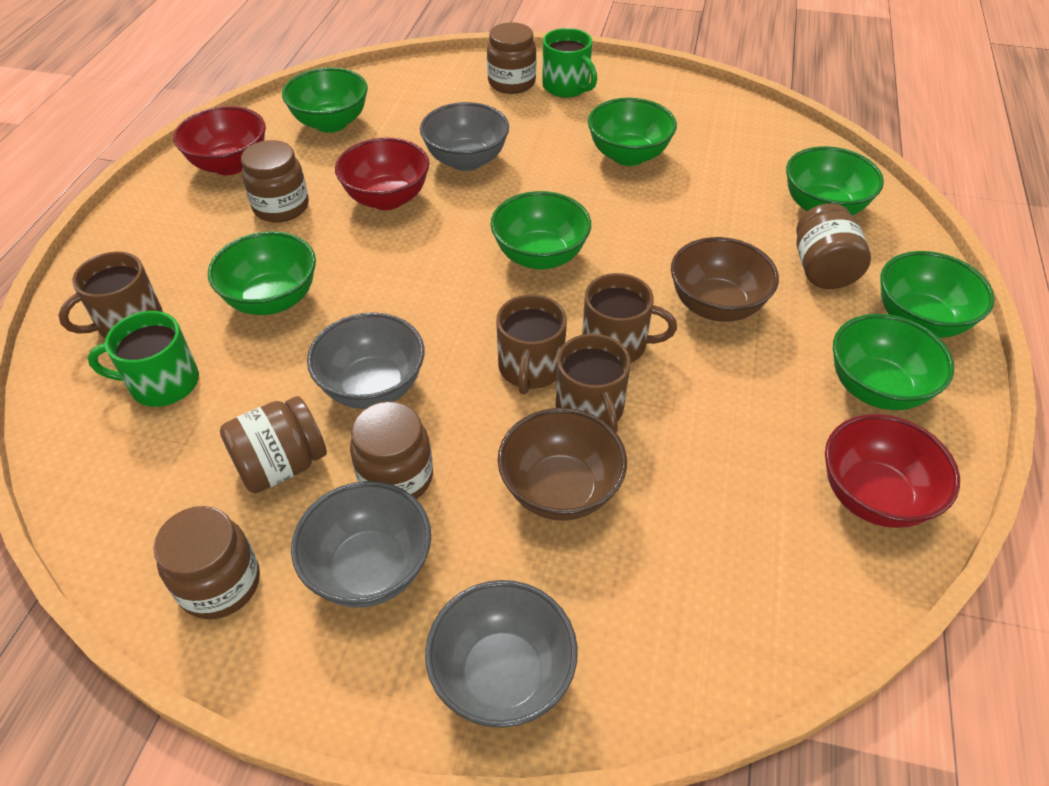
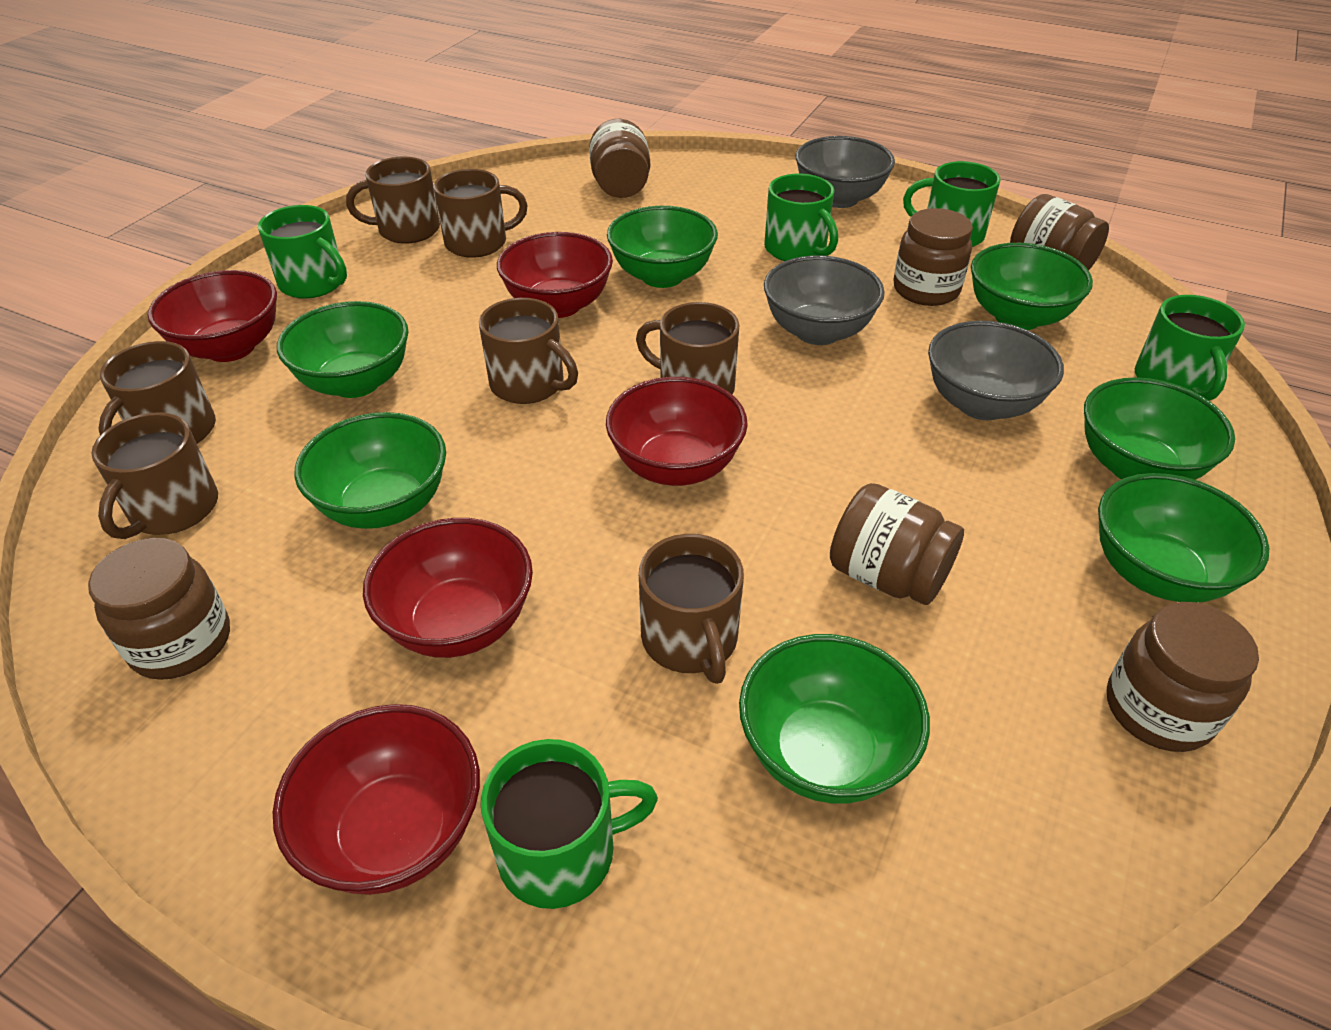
brown bowl: [498,408,627,521] [671,237,779,322] = 2 -> none = 0
brown mug: [59,252,163,338] [496,294,567,394] [556,334,631,433] [582,273,677,363] = 4 -> [91,412,218,539] [98,341,216,444] [346,156,440,244] [434,169,528,258] [479,298,578,404] [636,302,739,394] [639,534,744,684] = 7
green mug: [87,311,199,407] [542,28,597,98] = 2 -> [258,205,347,299] [481,739,658,909] [764,174,838,261] [903,161,1001,247] [1135,295,1245,401] = 5
grey bowl: [291,481,431,608] [307,312,425,409] [420,102,509,171] [425,580,578,728] = 4 -> [764,255,885,345] [795,136,895,208] [928,321,1064,420] = 3
red bowl: [173,106,266,175] [335,138,429,210] [825,414,960,528] = 3 -> [148,270,277,362] [273,704,480,895] [363,518,533,658] [497,232,613,318] [606,377,748,486] = 5

